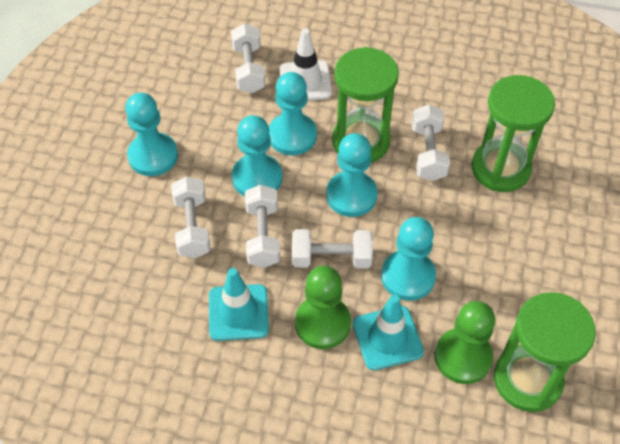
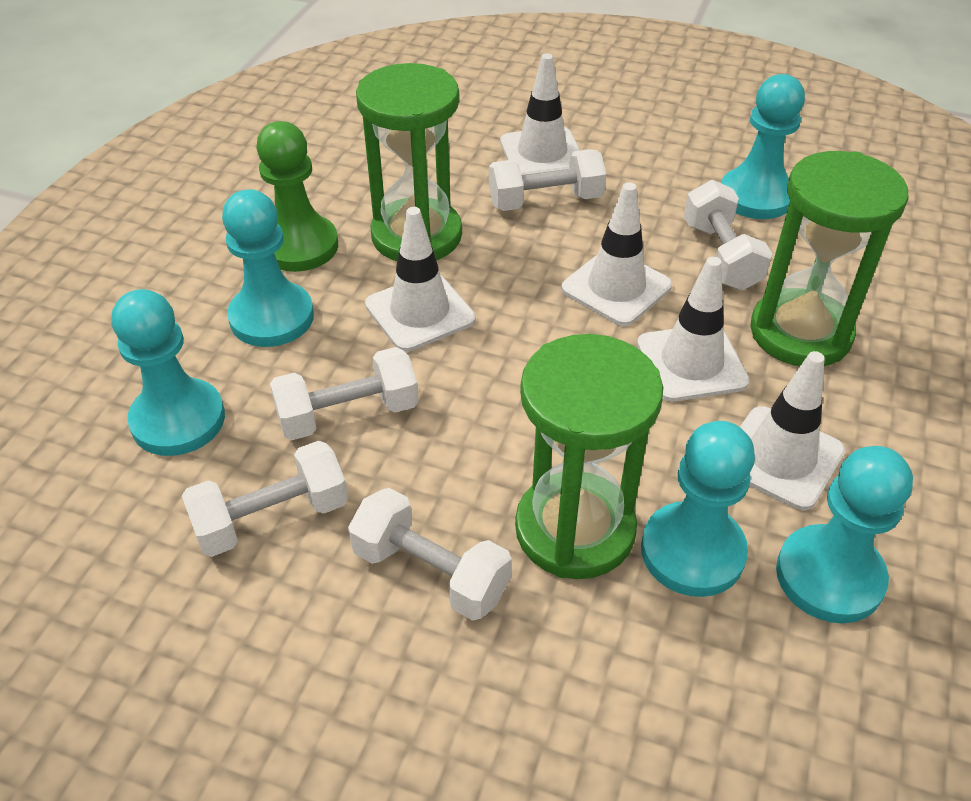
green pawn: [295,266,351,349] [435,301,495,384] = 2 -> [256,121,338,272] = 1
turquoise traffic cone: [209,268,269,341] [353,294,424,370] = 2 -> none = 0
white traffic cone: [280,28,332,101] = 1 -> [365,207,476,352] [500,53,580,176] [561,182,672,326] [637,257,750,402] [740,351,845,510] = 5

